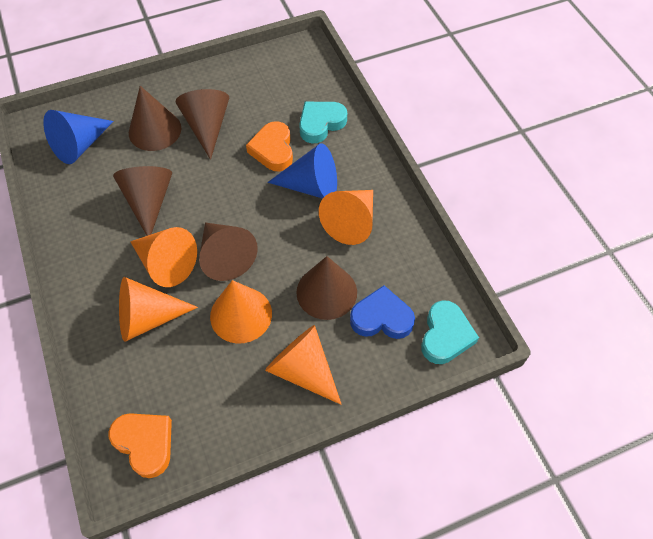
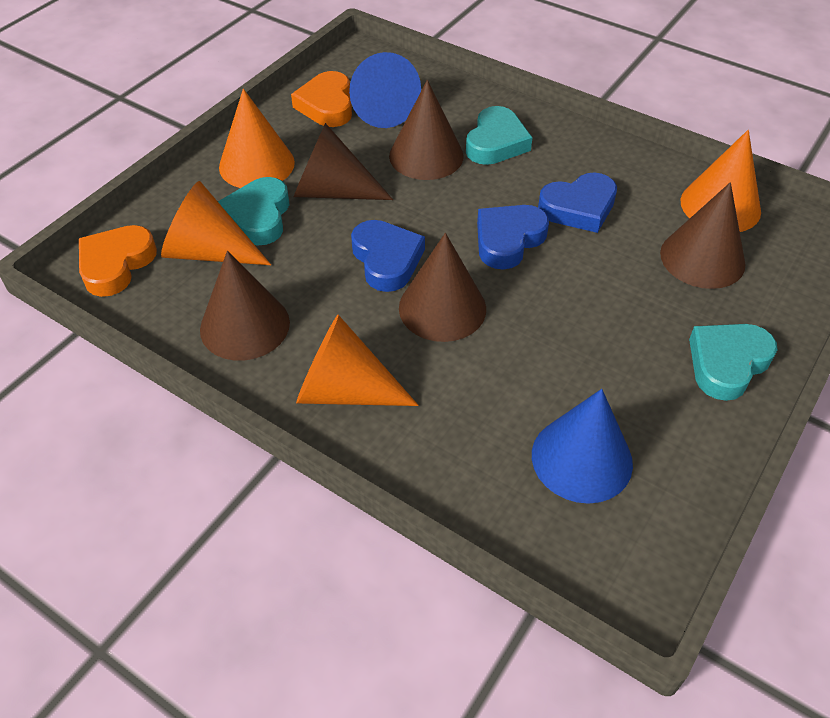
blue heart: [350,285,415,339] = 1 -> [351,220,425,292] [477,205,549,270] [538,172,617,233] = 3
orange cone: [119,277,198,342] [130,227,197,287] [210,280,272,343] [265,325,342,405] [319,190,373,245] = 5 -> [161,181,271,265] [219,89,295,188] [296,315,419,406] [680,130,761,232] = 4
turquoise heart: [299,102,347,144] [421,300,479,364] = 2 -> [218,177,289,246] [466,106,533,165] [689,324,778,401] = 3

